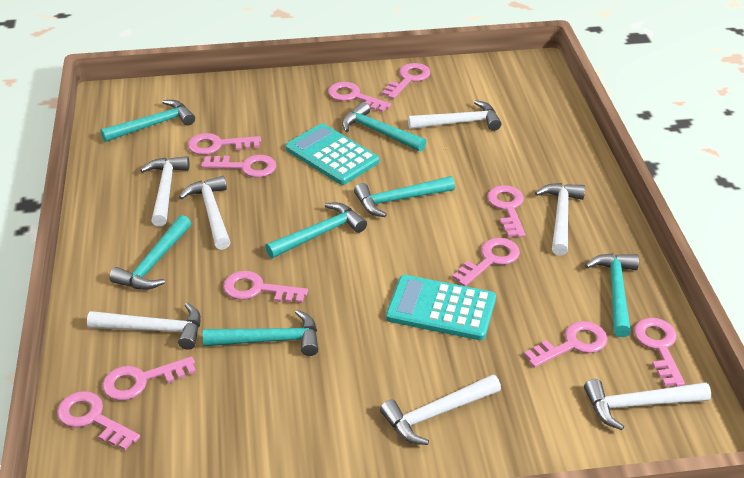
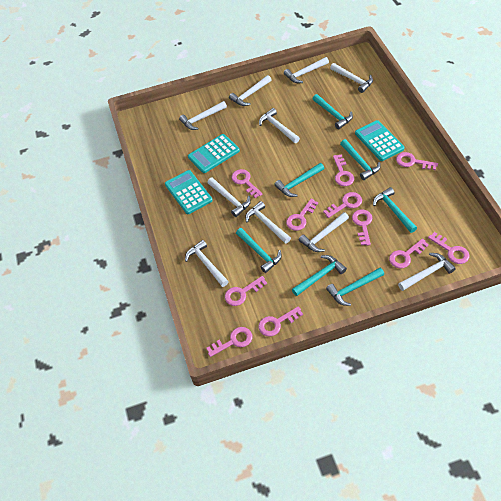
turquoise calculator: [285,124,379,185] [386,275,496,340] = 2 -> [165,170,213,214] [188,134,240,173] [355,120,405,161] = 3
white hammer: [87,302,201,350] [140,156,189,226] [179,176,230,250] [380,374,501,445] [408,100,501,131] [535,183,585,256] [584,379,711,430] = 7 -> [179,101,227,130] [185,240,229,287] [207,177,251,217] [229,75,272,106] [245,201,291,244] [259,108,300,143] [284,57,329,83] [299,212,349,252] [330,63,373,93] [398,253,456,291] = 10

